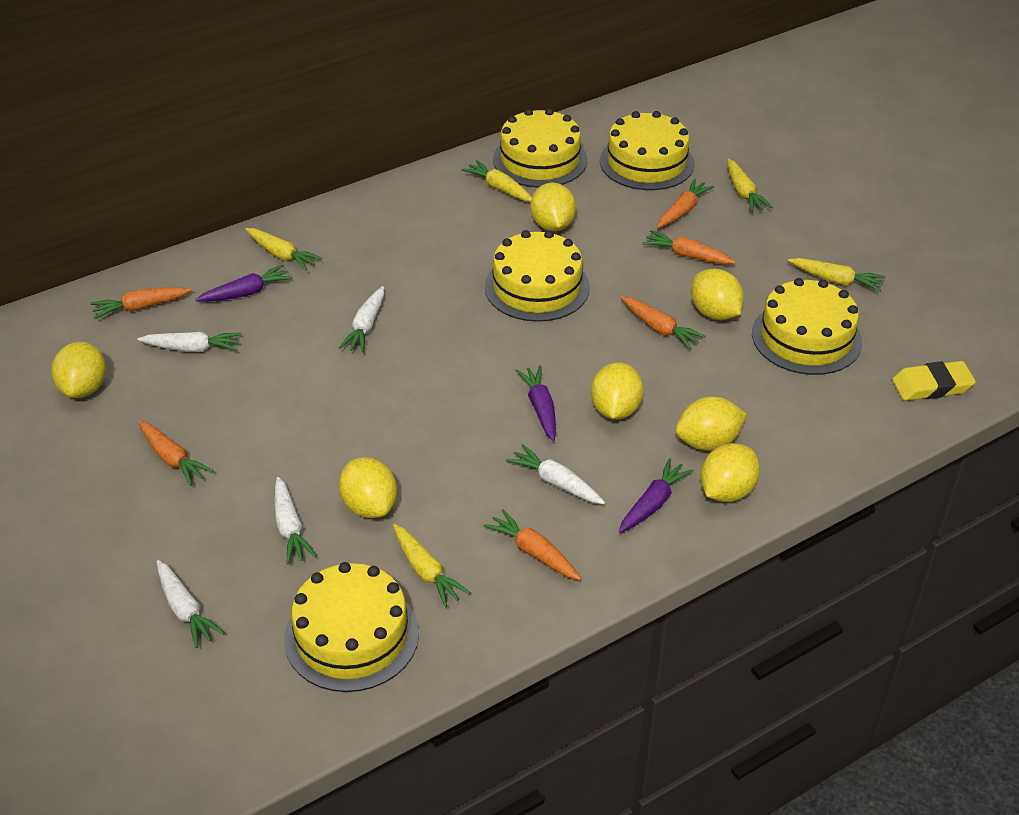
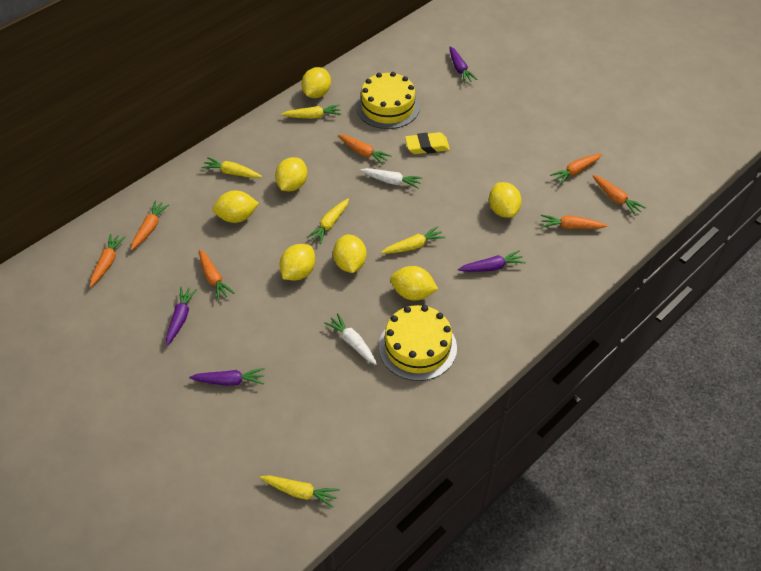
orange carrot: [90,287,192,319] [138,420,214,486] [483,509,581,580] [620,296,706,349] [643,230,736,264] [657,179,714,228] = 6 -> [90,234,126,287] [131,201,170,250] [199,250,235,301] [338,134,392,165] [541,215,607,229] [550,154,602,185] [593,175,646,216] = 7
purple carrot: [195,264,293,302] [515,365,556,441] [619,458,694,533] = 3 -> [166,287,198,346] [189,368,265,386] [450,46,478,83] [458,250,526,272] = 4
white carrot: [137,331,241,352] [156,560,224,648] [274,477,316,564] [339,286,384,353] [506,444,605,504] = 5 -> [324,313,377,365] [360,168,423,189] = 2
yellow cake: [284,562,419,692] [485,230,590,322] [493,108,587,187] [600,111,695,190] [752,278,862,375] = 5 -> [356,72,420,129] [379,305,457,381] = 2

